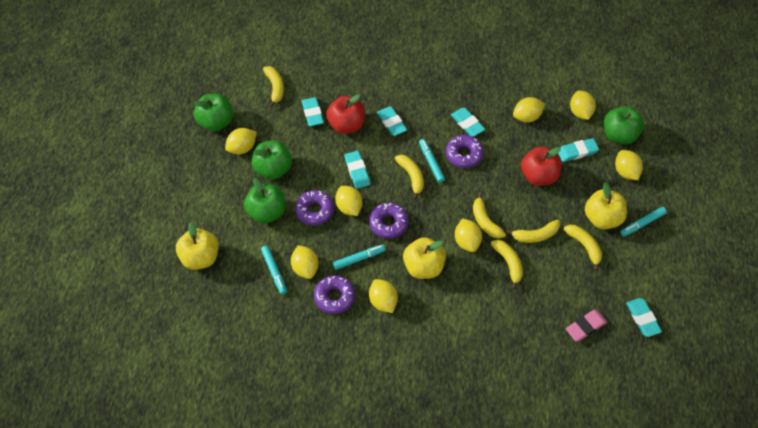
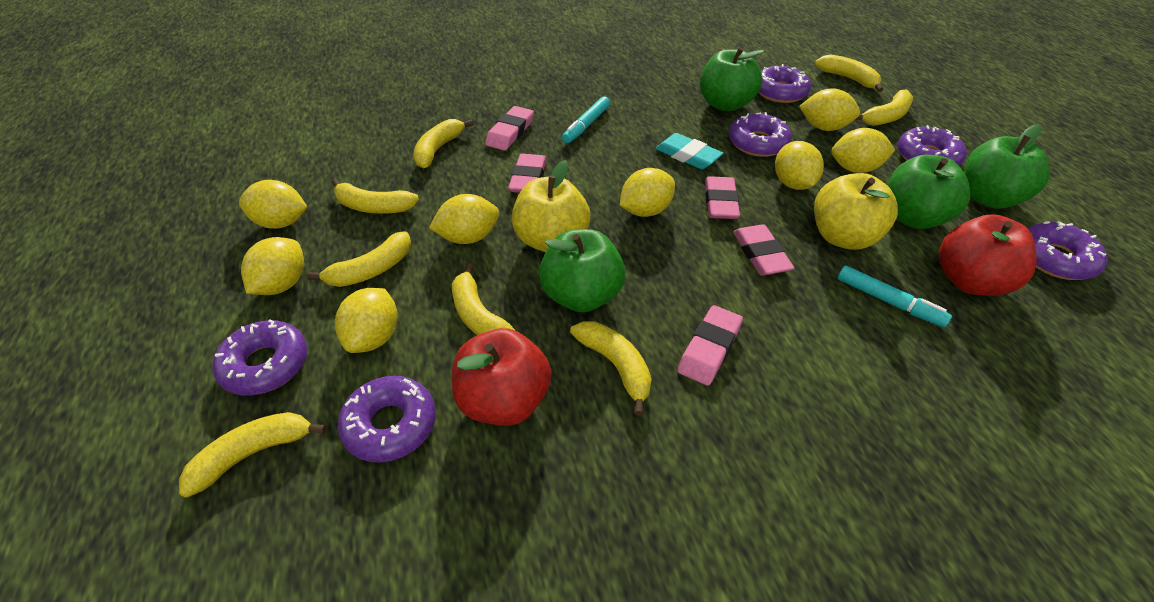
pink eraser: [565,310,607,342] = 1 -> [485,106,534,151] [508,154,547,193] [677,305,743,386] [705,176,740,219] [733,224,794,276] = 5
purple donut: [295,190,334,225] [314,275,355,314] [369,203,408,238] [446,135,483,168] = 4 -> [212,319,307,395] [338,376,436,463] [729,112,792,157] [759,64,811,103] [897,125,967,166] [1028,221,1108,280] = 6
turquoise eraser: [302,97,324,126] [345,151,370,189] [377,106,407,136] [451,108,485,136] [558,138,599,162] [626,298,662,337] = 6 -> [655,133,723,169] = 1
turquoise marker: [261,246,287,294] [333,244,385,270] [419,139,445,183] [620,207,667,236] = 4 -> [562,96,610,143] [838,266,952,327] = 2
yellow apple: [176,222,219,270] [403,237,446,279] [585,182,627,229] = 3 -> [512,160,591,252] [814,173,898,250] = 2
yellow banana: [263,66,284,107] [395,155,424,200] [473,192,506,239] [491,240,523,290] [506,220,560,243] [564,225,602,271] = 6 -> [179,412,327,498] [307,231,411,287] [331,178,419,214] [413,119,473,168] [452,263,516,335] [570,321,652,416] [814,54,884,92] [855,89,913,126] = 8

